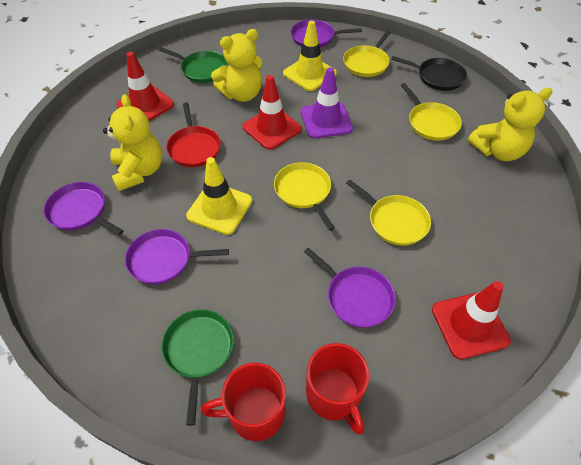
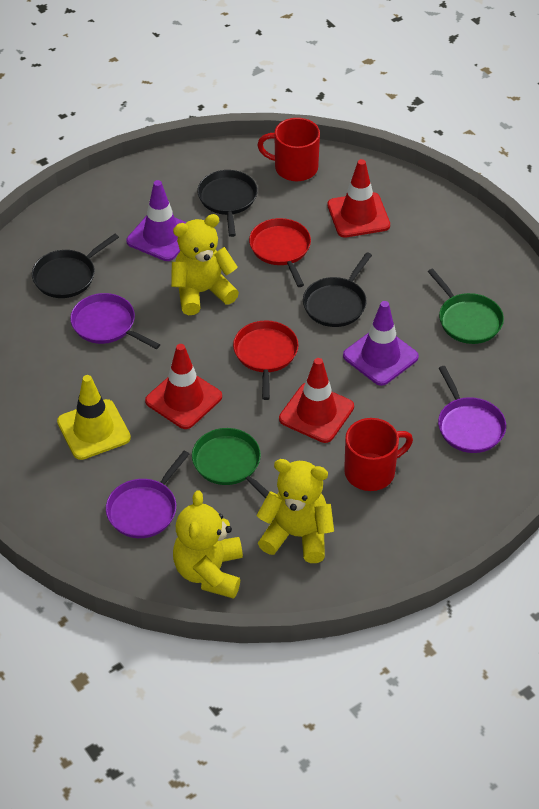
black pan: [391,56,467,91] = 1 -> [32,234,119,298] [197,170,258,237] [303,252,372,327] = 3
purple pan: [44,182,124,235] [125,229,229,284] [291,20,362,47] [304,248,396,328] = 4 -> [70,293,160,349] [106,451,190,538] [438,366,506,453] = 3
purple traffic cone: [301,67,353,139] = 1 -> [127,180,186,261] [343,301,419,386] = 2
red pan: [166,102,221,167] = 1 -> [233,320,299,400] [249,218,311,287] = 2
yellow pan: [274,162,335,231] [343,30,391,77] [346,180,431,246] [401,83,462,141] = 4 -> none = 0
yellow traffic cone: [186,157,252,235] [283,21,337,91] = 2 -> [57,375,131,460] = 1

